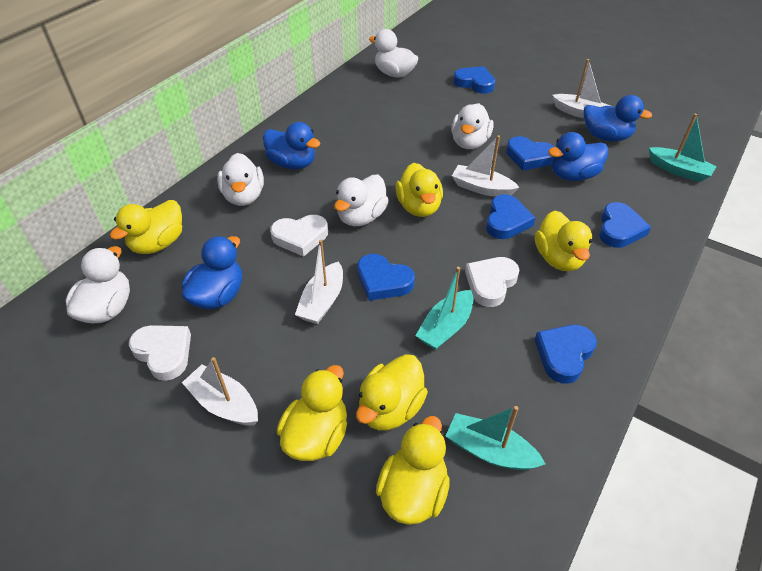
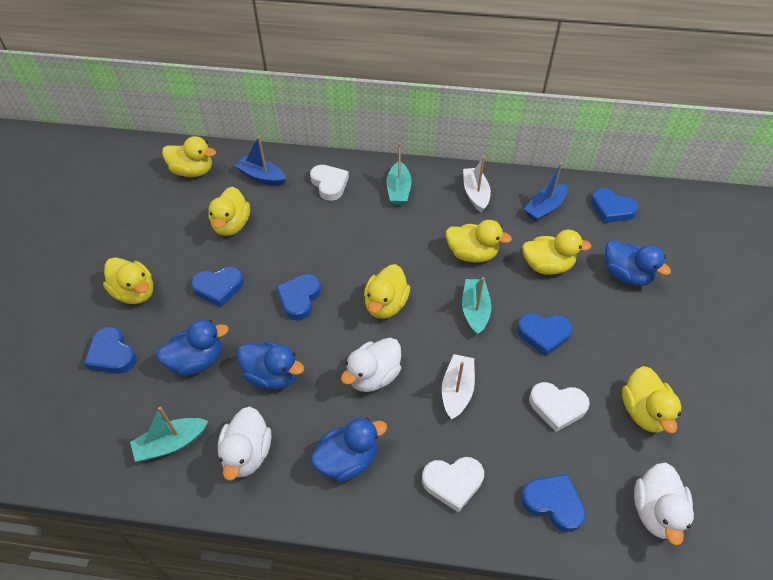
blue boat: none = 0 -> [235,136,286,186] [524,163,567,222] = 2
white boat: [182,357,258,426] [295,240,343,324] [452,135,520,197] [552,59,610,118] = 4 -> [442,354,475,420] [463,156,491,213] = 2
white duck: [66,246,130,323] [217,153,264,206] [334,175,389,226] [369,29,418,78] [451,103,494,149] = 5 -> [218,407,271,481] [341,338,401,392] [634,462,694,546] = 3
yellow duck: [110,200,182,254] [277,365,347,461] [356,354,428,431] [376,416,450,525] [396,163,443,217] [535,210,592,271] = 6 -> [103,257,153,304] [162,136,216,177] [208,187,250,236] [364,264,410,319] [446,220,512,263] [522,229,592,275] [622,366,681,434] = 7

